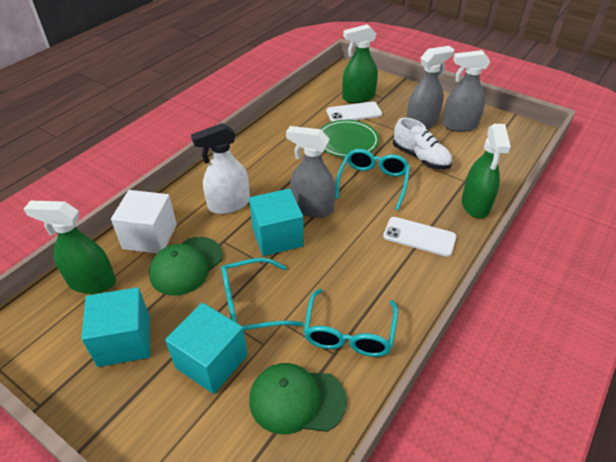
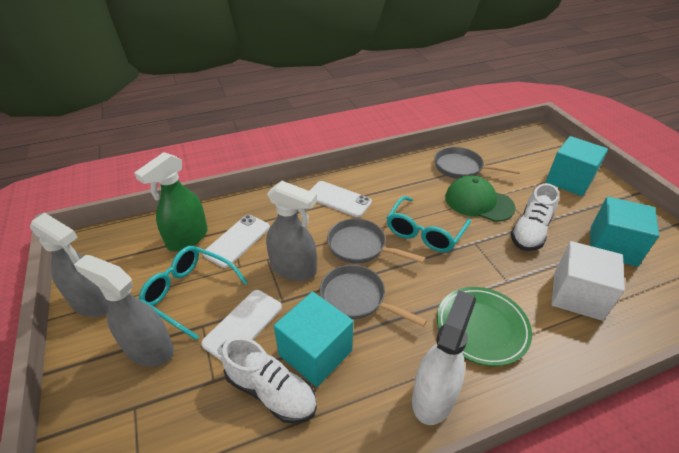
green cap: [149,237,223,296] [249,363,347,435] = 2 -> [445,175,516,222] = 1
green spray bottle: [24,200,116,294] [342,24,378,103] [462,124,511,218] = 3 -> [134,152,208,251] = 1
grey pan: none = 0 -> [320,265,427,327] [327,218,425,264] [434,147,521,179] = 3
turquoise glasses: [221,258,303,330] [304,289,398,357] [335,149,410,210] = 3 -> [139,246,248,340] [387,196,471,252] = 2
white phone: [326,101,382,122] [383,217,456,257] = 2 -> [201,290,282,361] [203,215,270,268] [310,181,372,217] = 3
white shoe: [393,118,452,169] = 1 -> [221,337,317,424] [511,183,559,251] = 2

